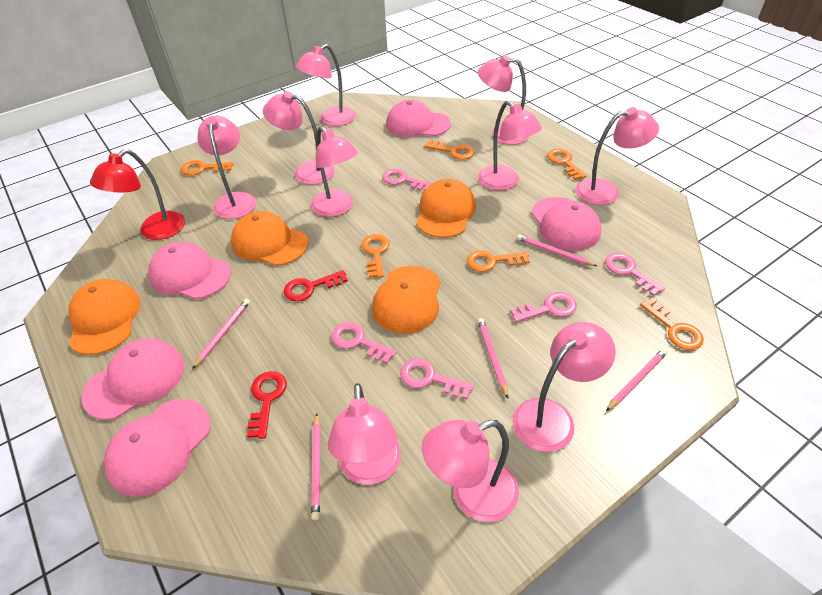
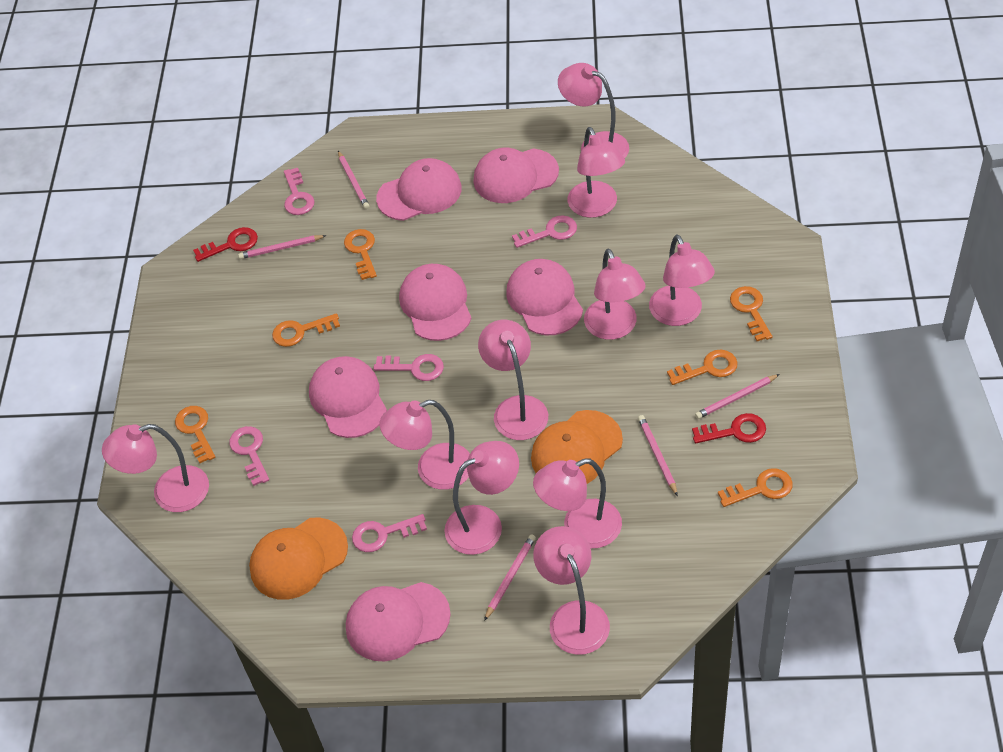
orange cap: [69,279,141,355] [231,211,308,266] [372,265,441,334] [416,179,476,238] = 4 -> [249,517,348,600] [531,410,623,484] = 2
pink cap: [82,338,184,420] [104,399,211,497] [148,242,231,299] [386,100,451,137] [531,197,601,250] = 5 -> [309,356,387,438] [346,582,451,662] [376,158,462,221] [399,264,472,341] [473,148,559,203] [506,259,583,335] = 6
red lamp: [90,149,185,240] = 1 -> none = 0

